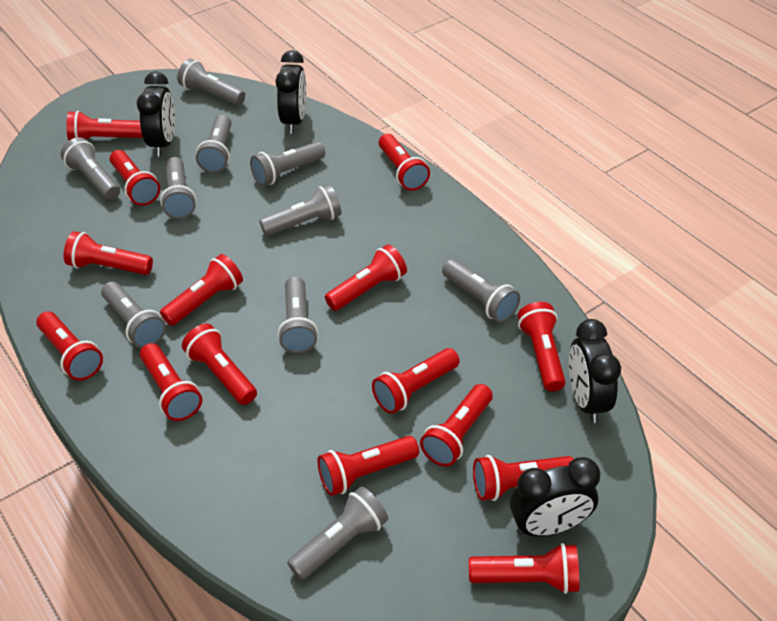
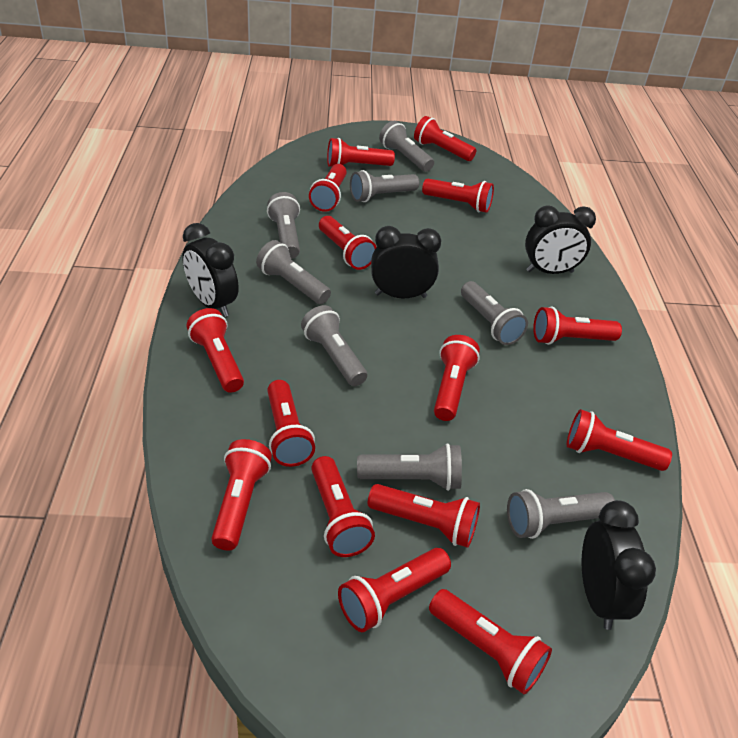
grey flashlight: [61,137,120,200] [101,282,166,348] [160,157,196,219] [177,59,245,106] [196,115,232,173] [250,142,325,186] [259,184,341,236] [278,276,318,353] [287,486,388,580] [442,259,520,323] = 10 -> [256,240,331,304] [267,192,300,259] [301,305,367,386] [350,170,420,202] [357,443,462,491] [379,121,434,172] [461,281,528,345] [507,489,615,539] = 8

